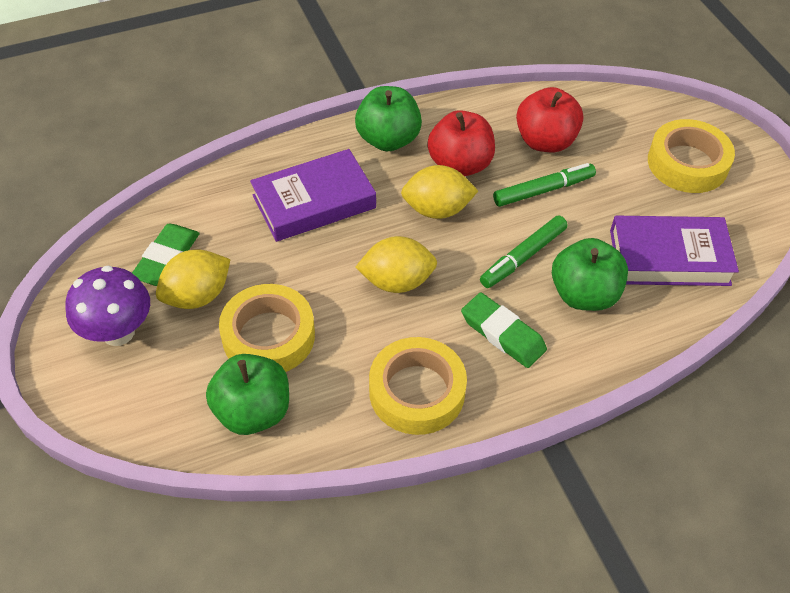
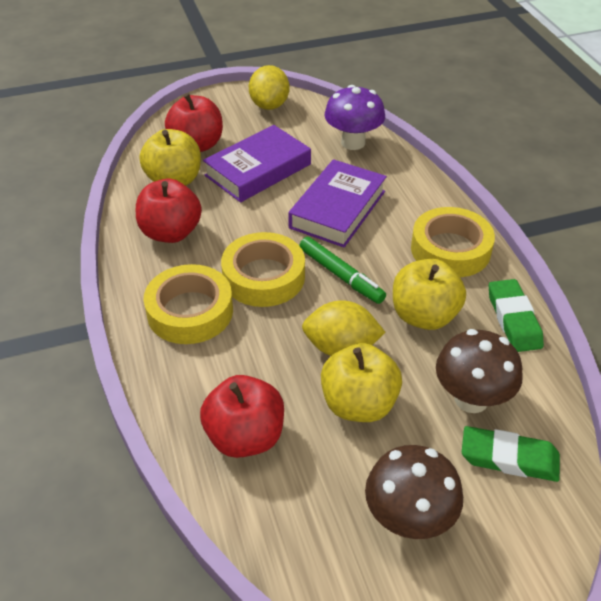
brown mushroom: none = 0 -> [365,445,463,539] [436,329,523,413] = 2
green apple: [206,354,289,435] [355,86,422,151] [552,238,628,311] = 3 -> none = 0
green marker: [480,215,568,288] [493,163,596,207] = 2 -> [299,237,386,304] = 1
red apple: [427,110,495,176] [516,87,583,152] = 2 -> [136,179,202,243] [165,93,223,152] [200,375,284,458] = 3
yellow apple: none = 0 -> [140,129,201,186] [321,343,402,422] [393,259,466,330] = 3
yellow lemon: [156,249,231,309] [356,236,437,293] [401,165,478,219] = 3 -> [249,65,289,110] [302,300,386,356] = 2

